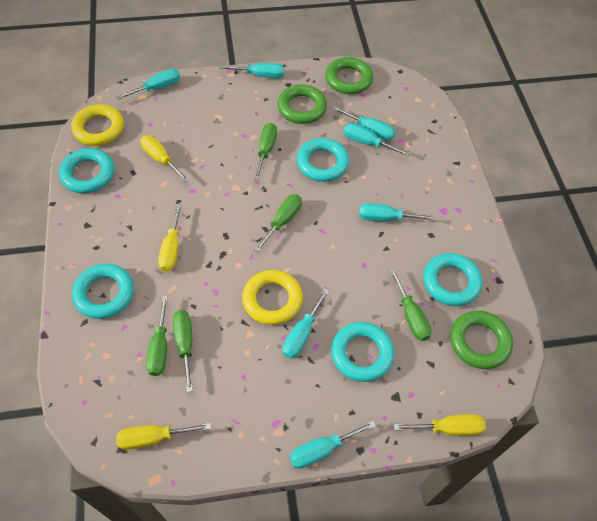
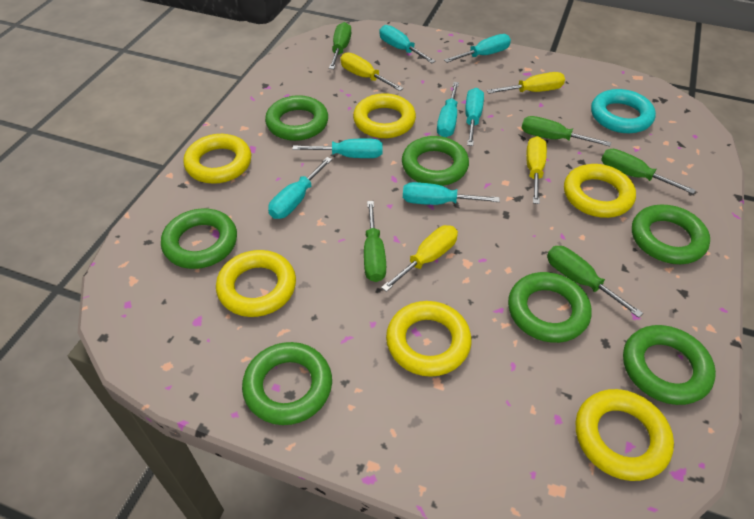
green ring: [277,84,327,124] [325,57,373,94] [450,311,513,369] = 3 -> [161,209,237,269] [242,342,332,425] [265,95,328,141] [402,136,469,186] [508,272,591,343] [623,325,716,405] [632,205,710,264] = 7
turquoise ring: [59,148,114,193] [72,264,134,319] [297,138,349,182] [331,322,394,382] [423,253,482,306] = 5 -> [591,89,656,133] = 1
yellow ring: [71,104,124,146] [242,270,303,325] = 2 -> [183,134,251,184] [216,250,296,317] [353,93,416,138] [386,301,471,377] [564,164,636,218] [576,389,674,481] = 6

